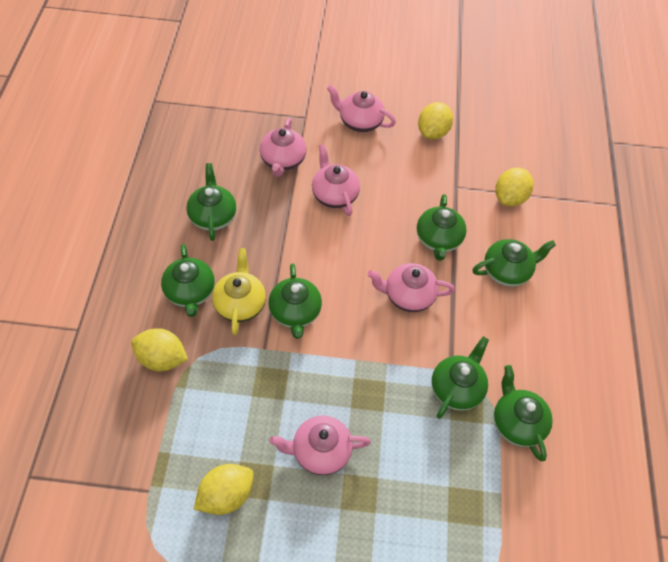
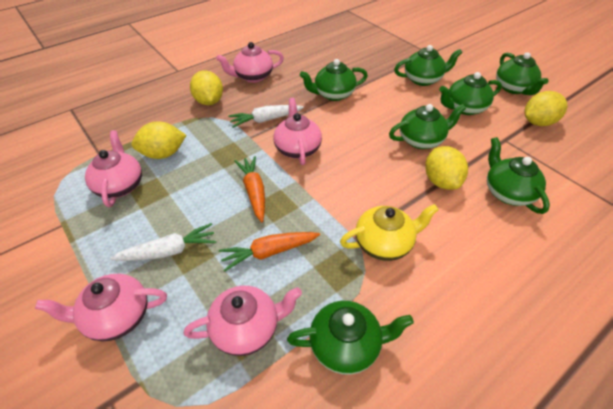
orange carrot: none = 0 -> [219,232,320,272] [234,156,265,222] = 2
white carrot: none = 0 -> [110,223,216,261] [228,105,304,128] = 2

